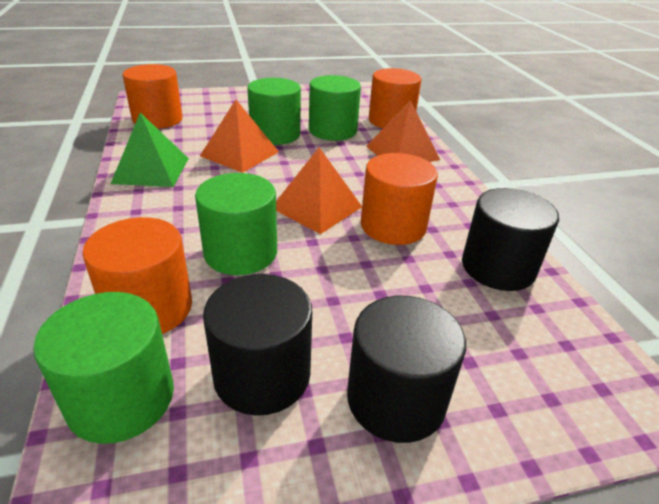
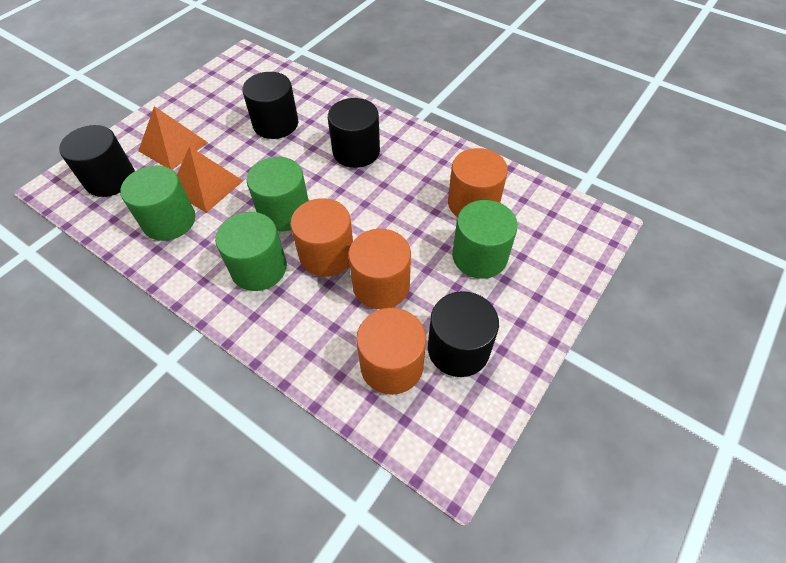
black cylinder: [203,274,312,416] [347,296,466,443] [462,188,559,291] = 3 -> [59,125,135,197] [242,72,298,139] [328,98,380,168] [428,291,499,377] = 4
green pyramid: [111,113,189,187] = 1 -> none = 0
orange pyramid: [200,100,279,173] [276,147,362,234] [366,100,440,162] = 3 -> [138,106,208,170] [177,146,243,213] = 2

